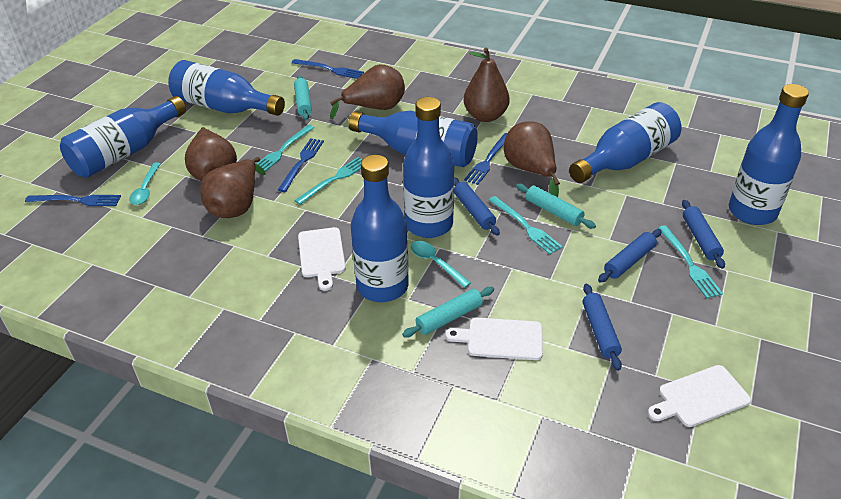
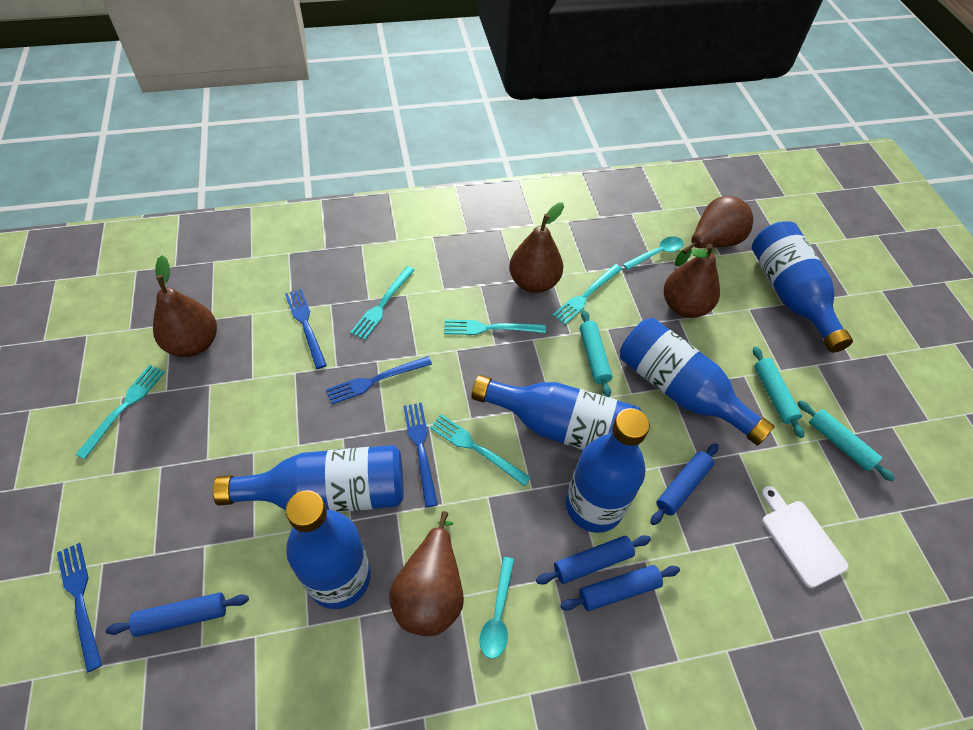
blue bottle: [60,96,186,178] [168,60,285,116] [348,111,478,167] [351,155,409,302] [403,97,454,238] [569,102,681,183] [729,84,809,225] = 7 -> [213,445,403,512] [286,490,371,609] [471,375,642,450] [566,408,650,533] [620,318,775,446] [752,221,853,353] = 6
turquoise fork: [255,125,314,172] [294,157,362,205] [489,196,563,254] [658,225,723,299] = 4 -> [76,365,165,459] [350,266,415,340] [429,414,531,486] [444,319,546,335] [552,264,622,325] = 5
white cutting board: [298,227,346,291] [445,318,543,360] [648,365,751,427] = 3 -> [761,486,849,588] = 1

